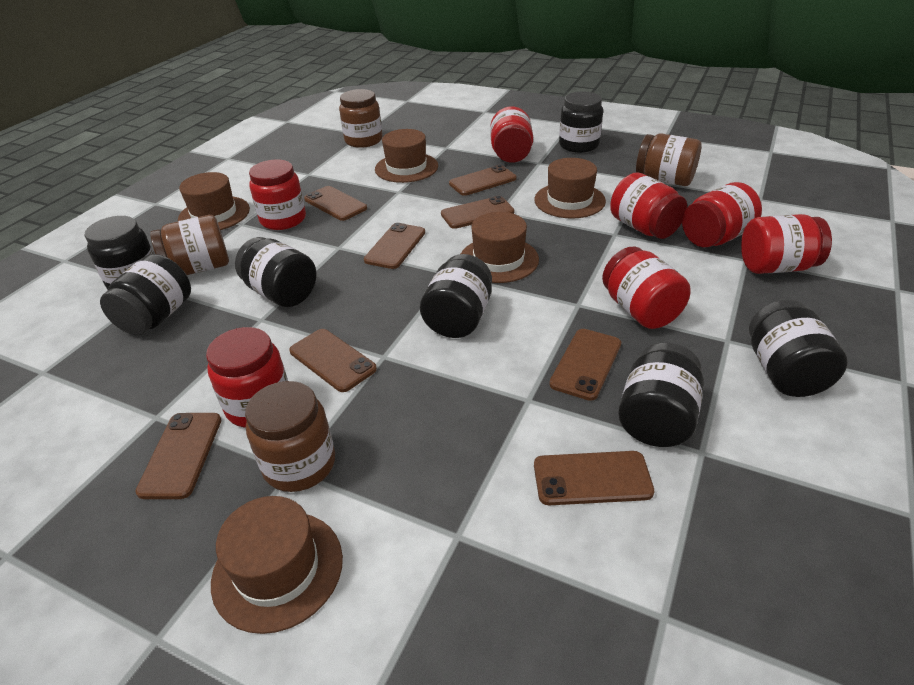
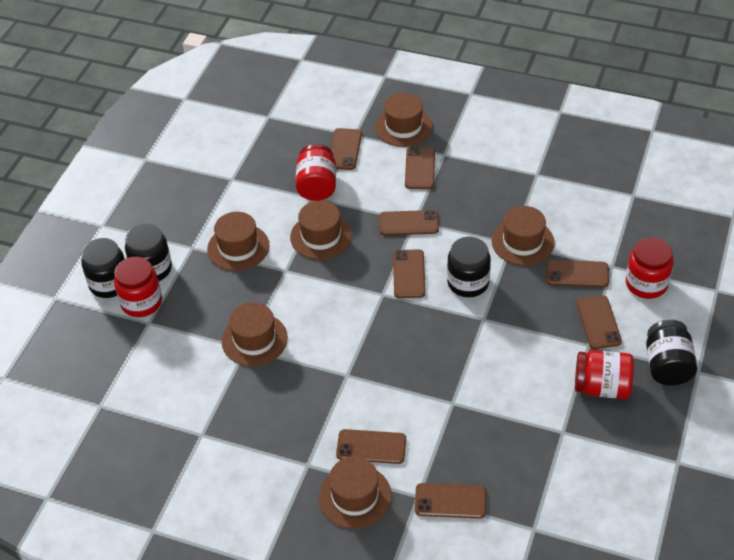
black jar: [85,216,154,289] [100,254,191,335] [235,237,316,307] [420,254,492,338] [559,92,603,153] [618,343,704,447] [749,299,848,397] = 7 -> [81,238,125,298] [125,224,172,281] [447,237,491,297] [646,320,697,385] = 4
brown hat: [178,172,250,230] [211,496,343,634] [375,129,438,183] [461,212,539,283] [534,158,606,218] = 5 -> [207,212,269,271] [222,302,288,366] [290,201,352,260] [319,457,392,529] [375,93,433,147] [491,206,555,266] = 6
brown jar: [150,215,229,275] [245,381,335,492] [339,89,383,148] [636,134,702,186] = 4 -> none = 0
red jar: [206,327,288,428] [249,159,306,230] [490,106,533,163] [602,247,691,329] [610,173,687,239] [682,182,762,247] [741,214,832,274] = 7 -> [114,257,162,317] [296,144,336,201] [575,350,634,399] [626,237,674,299] = 4

